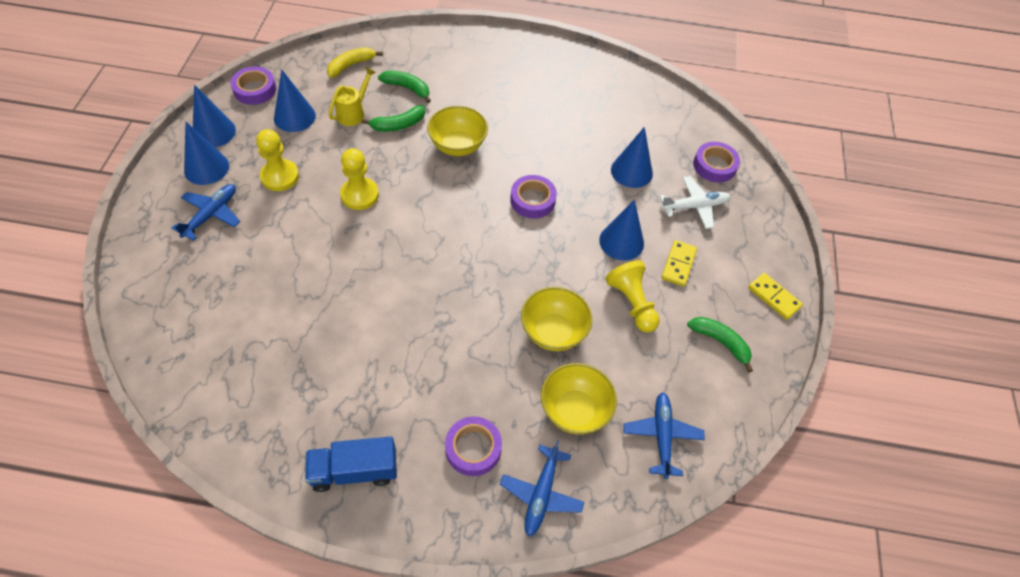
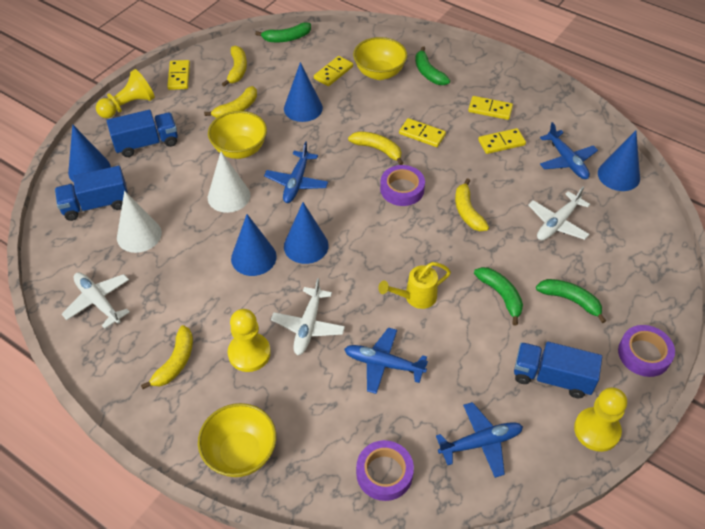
blue plane: [172,184,240,241] [500,440,584,537] [623,392,705,479] = 3 -> [264,141,328,203] [344,328,428,394] [436,402,523,478] [540,122,598,179] = 4
blue truck: [305,436,397,492] = 1 -> [55,166,128,221] [107,110,178,157] [514,342,602,398] = 3
green banana: [362,105,425,132] [378,70,431,103] [687,317,753,373] = 3 -> [255,22,311,42] [415,46,450,85] [474,267,523,326] [536,279,606,323] = 4
purple tape: [231,67,276,105] [445,416,502,476] [510,175,557,218] [693,142,740,183] = 4 -> [356,440,414,501] [380,165,425,206] [618,325,675,377] = 3
white cone: none = 0 -> [117,191,162,253] [208,152,250,213] = 2
white plane: [660,176,730,229] = 1 -> [62,272,130,329] [271,278,345,355] [528,187,590,240] = 3
yellow banana: [327,47,383,78] = 1 -> [141,325,193,389] [204,86,257,118] [222,46,247,87] [348,131,404,165] [455,178,489,231] = 5
yellow domino: [661,240,697,286] [748,273,803,320] = 2 -> [167,60,190,90] [314,56,353,86] [399,118,446,147] [468,96,513,120] [478,128,526,154] = 5

